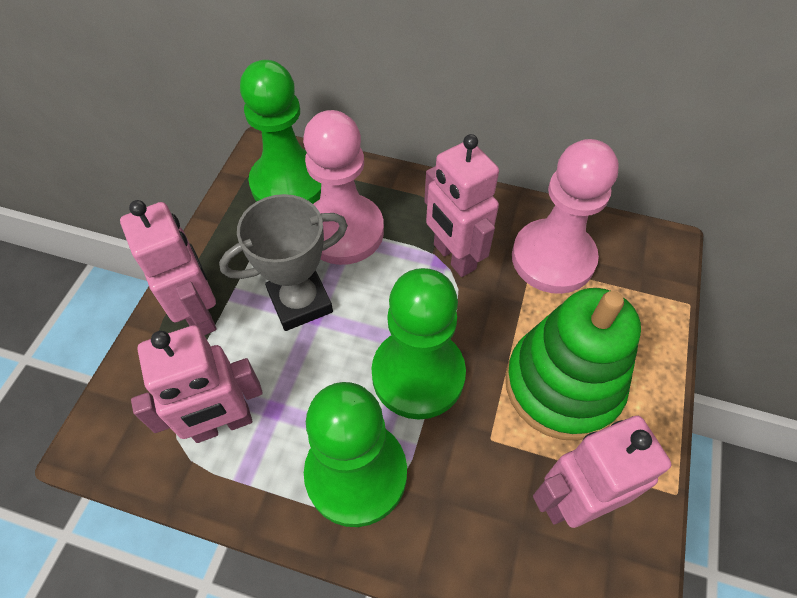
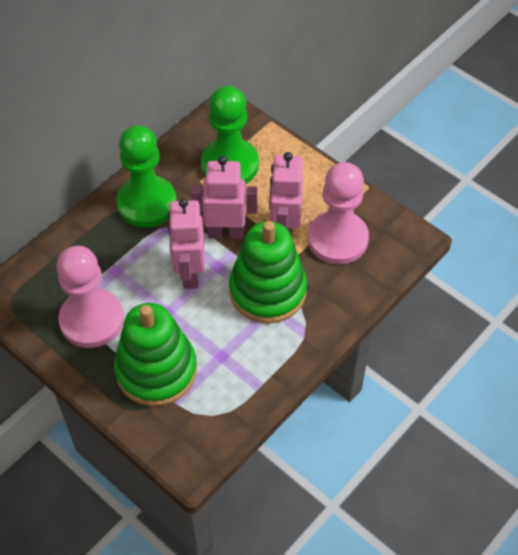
green pawn: [240,60,321,204] [304,382,407,527] [371,268,466,420] = 3 -> [116,125,176,228] [201,86,259,184] = 2
green stacking toy: [505,288,641,440] = 1 -> [114,303,197,406] [229,221,307,324] = 2
grey trophy: [219,194,348,331] = 1 -> none = 0
pink robot: [120,200,217,335] [131,325,263,443] [424,134,499,277] [533,416,671,528] = 4 -> [168,198,205,289] [191,156,257,239] [269,152,303,237] = 3

